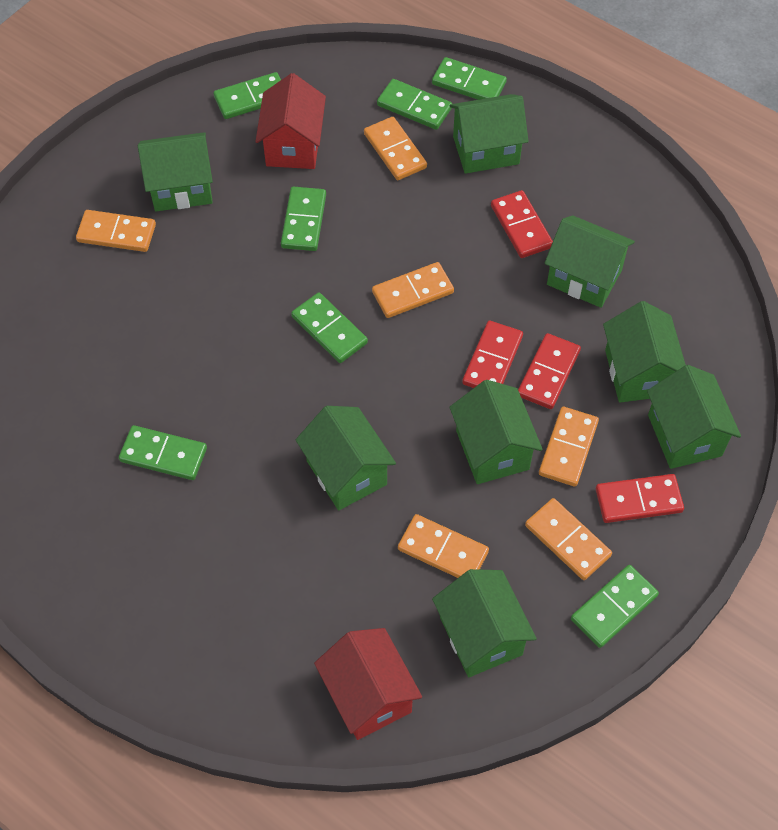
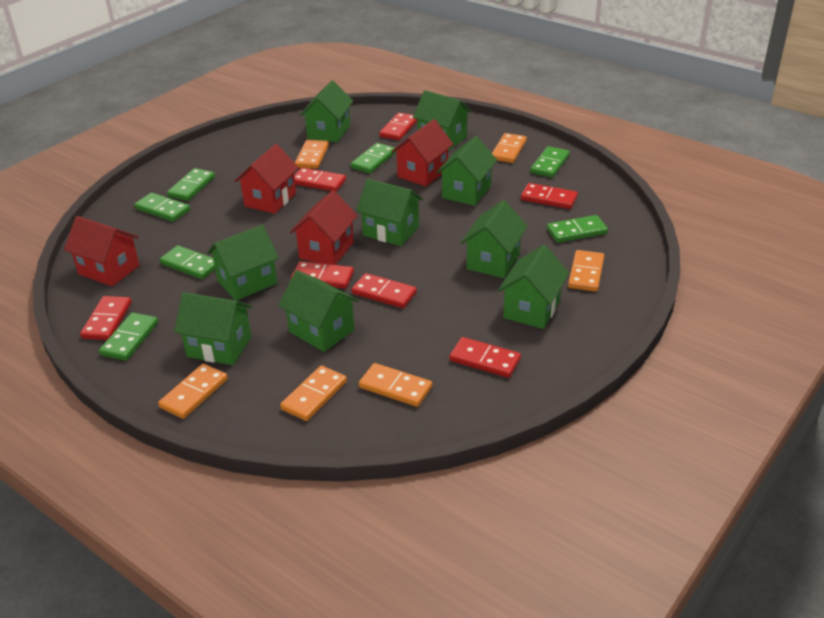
green house: [138,132,213,211] [296,406,396,510] [432,569,537,677] [450,94,529,174] [450,380,543,484] [544,215,635,308] [603,301,686,403] [647,365,741,469] = 8 -> [174,292,252,365] [207,225,279,301] [278,270,359,352] [300,81,353,142] [356,179,423,246] [413,90,472,150] [436,136,497,206] [461,200,527,278] [498,245,569,329] = 9
red domino: [462,321,523,388] [491,190,553,258] [518,333,581,409] [596,474,684,523] = 4 -> [80,296,132,340] [291,261,354,288] [294,168,346,192] [352,273,417,308] [379,113,417,140] [450,337,521,378] [521,183,578,209] = 7
red house: [255,73,326,169] [314,628,422,740] = 2 -> [64,216,140,286] [235,144,299,214] [290,190,358,265] [391,119,453,186] = 4

